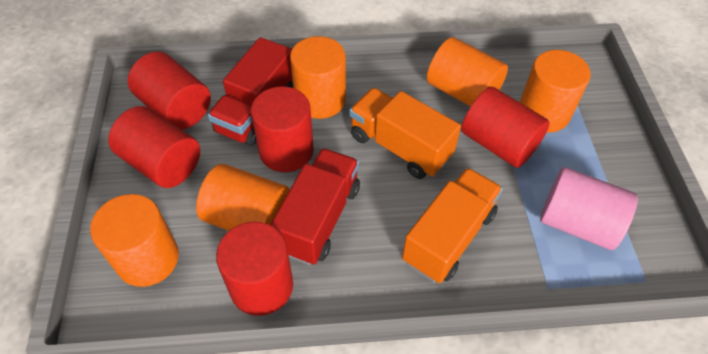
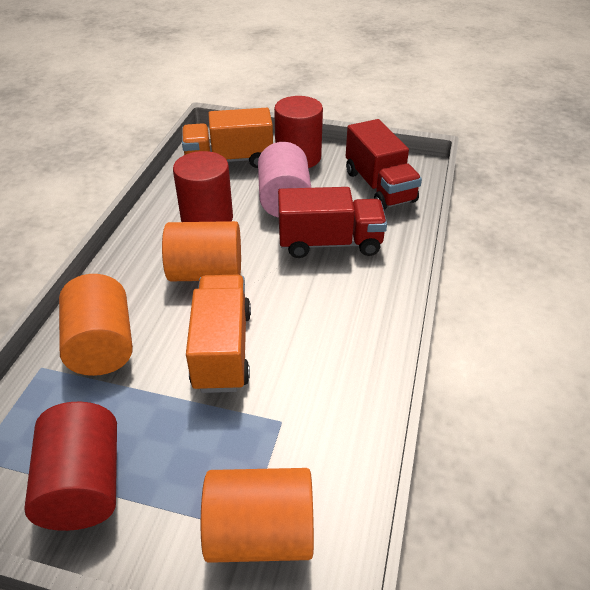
orange cylinder: [90,194,179,287] [196,164,290,231] [290,36,346,119] [427,37,508,107] [520,50,591,133] = 5 -> [59,274,133,376] [162,221,241,281] [201,468,314,563] = 3
red cylinder: [108,106,200,188] [128,52,211,130] [216,222,293,316] [251,86,314,172] [461,87,550,168] = 5 -> [24,402,117,531] [173,151,233,222] [274,96,323,168] = 3

